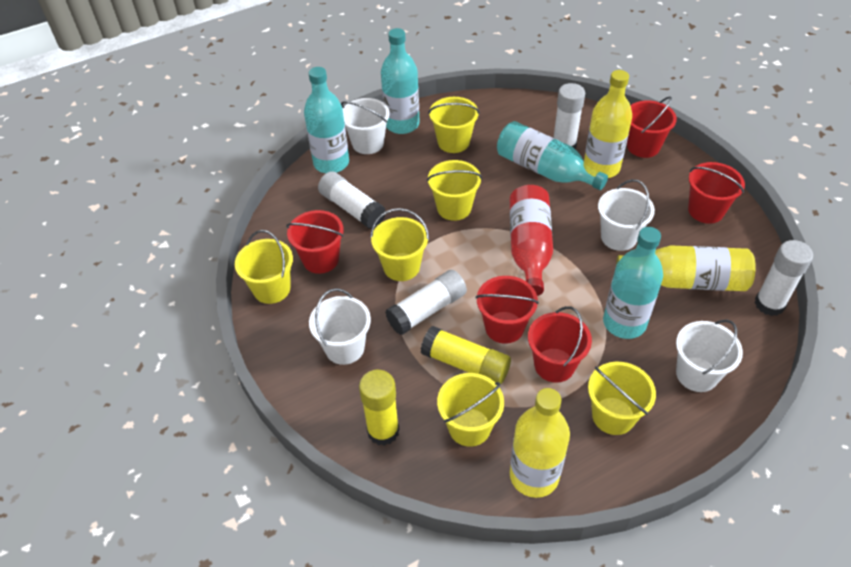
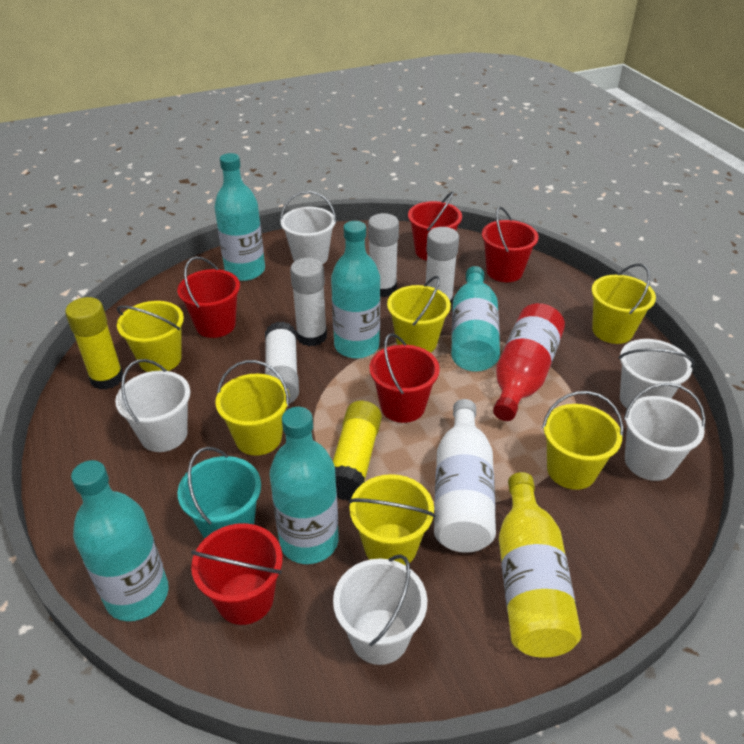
turquoise bottle: [304,67,349,173] [381,28,420,134] [497,121,608,190] [603,227,663,339] = 4 -> [71,460,169,621] [214,153,265,281] [269,407,339,564] [331,221,380,358] [451,266,500,372] = 5
turquoise bucket: none = 0 -> [178,447,261,539] = 1
white bottle: none = 0 -> [434,399,496,553] = 1
white bucket: [309,288,371,365] [341,98,390,154] [598,179,655,251] [676,320,743,392] = 4 -> [115,359,190,452] [280,191,336,264] [333,554,427,665] [619,339,695,409] [624,383,706,481] = 5
yellow bottle: [510,388,570,498] [584,70,632,178] [616,245,756,291] = 3 -> [499,472,581,658] = 1

